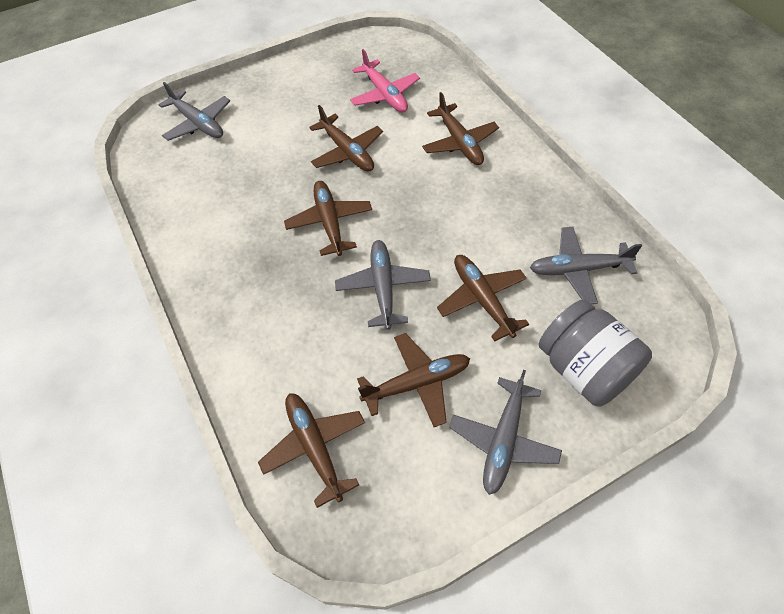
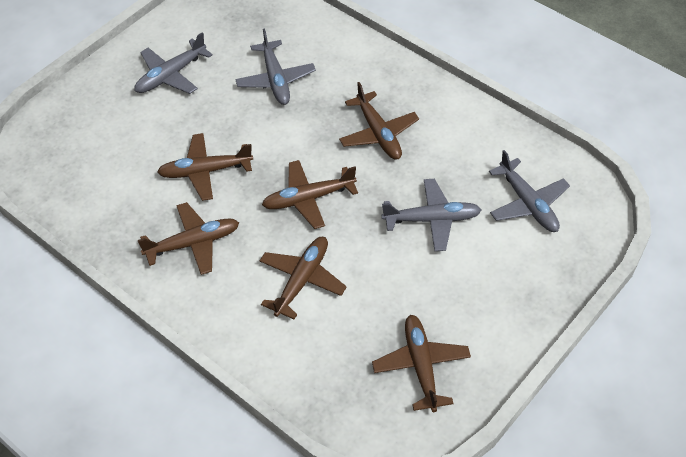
grey jar: [539,299,652,406] = 1 -> none = 0
pink plane: [350,49,420,112] = 1 -> none = 0

